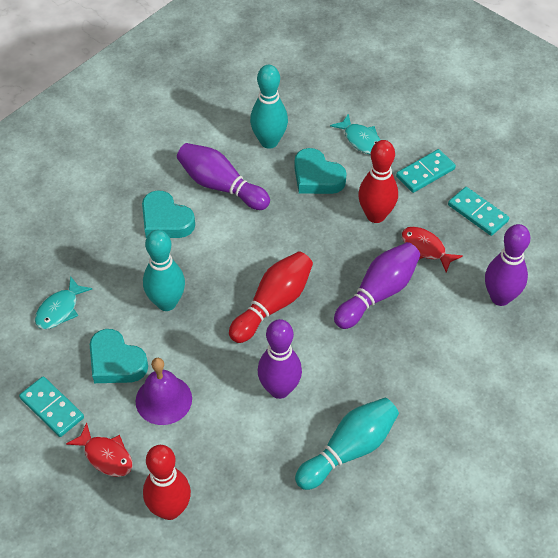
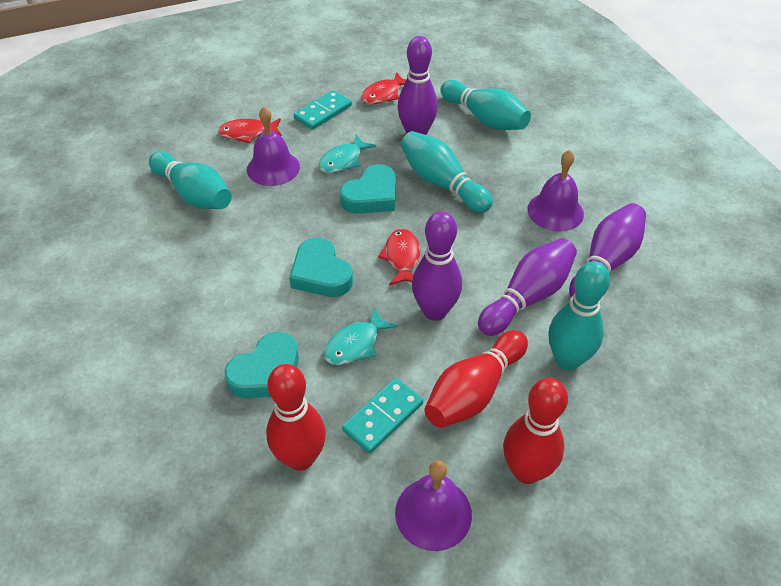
purple bell: [135,358,192,425] = 1 -> [247,107,300,186] [395,460,472,551] [527,150,584,232] = 3
red fish: [66,423,133,477] [402,227,463,273] = 2 -> [218,118,282,143] [361,72,406,104] [378,229,420,285] = 3
turquoise bowling pin: [143,230,185,311] [250,65,288,149] [295,398,399,490] = 3 -> [149,151,232,209] [401,131,493,213] [441,80,531,130] [549,261,610,370] = 4
turquoise domino: [19,376,84,437] [396,149,456,193] [448,187,509,236] = 3 -> [294,90,352,130] [342,378,423,453] = 2

